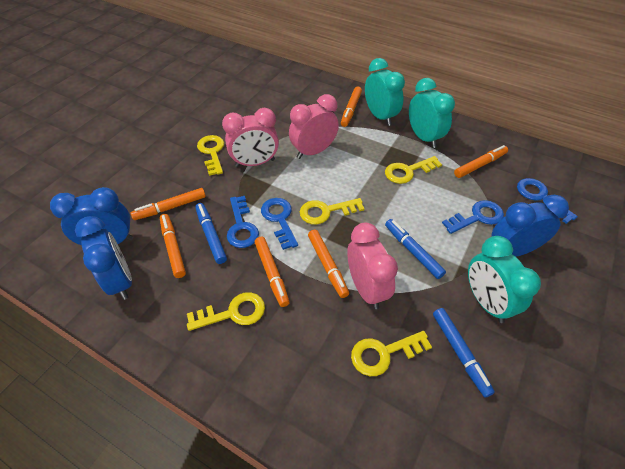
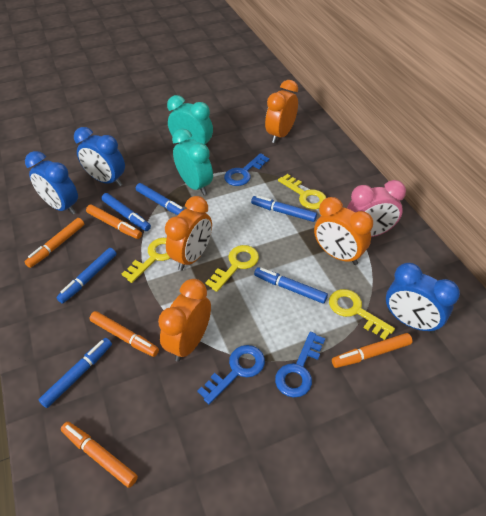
blue key: [227,196,259,248] [261,198,298,250] [442,200,504,234] [517,178,578,224] = 4 -> [197,345,265,404] [224,153,270,186] [275,332,325,398] = 3
blue marker: [195,203,227,264] [385,219,446,279] [433,308,495,397] = 3 -> [39,338,112,408] [56,248,116,304] [101,193,151,231] [136,183,185,215] [251,195,317,222] [254,267,328,304] = 6
orange clock: none = 0 -> [158,279,211,362] [165,196,212,271] [265,80,298,143] [314,197,373,265] = 4
orange marker: [131,188,206,220] [160,214,186,278] [254,237,290,307] [308,230,349,298] [341,86,362,127] [454,145,508,178] = 6 -> [25,218,84,268] [61,422,138,488] [86,204,142,239] [89,311,159,357] [332,333,413,368] = 5
pink clock: [222,108,279,167] [289,94,339,159] [347,222,398,309] = 3 -> [347,180,406,237] = 1
turquoise clock: [365,58,405,126] [409,78,455,148] [468,236,541,323] = 3 -> [167,95,213,145] [172,129,213,195] = 2
yellow key: [187,292,265,331] [197,135,224,176] [300,198,364,225] [351,331,432,376] [385,156,442,184] = 5 -> [122,238,170,283] [205,245,259,292] [278,174,326,209] [329,289,395,340] = 4

